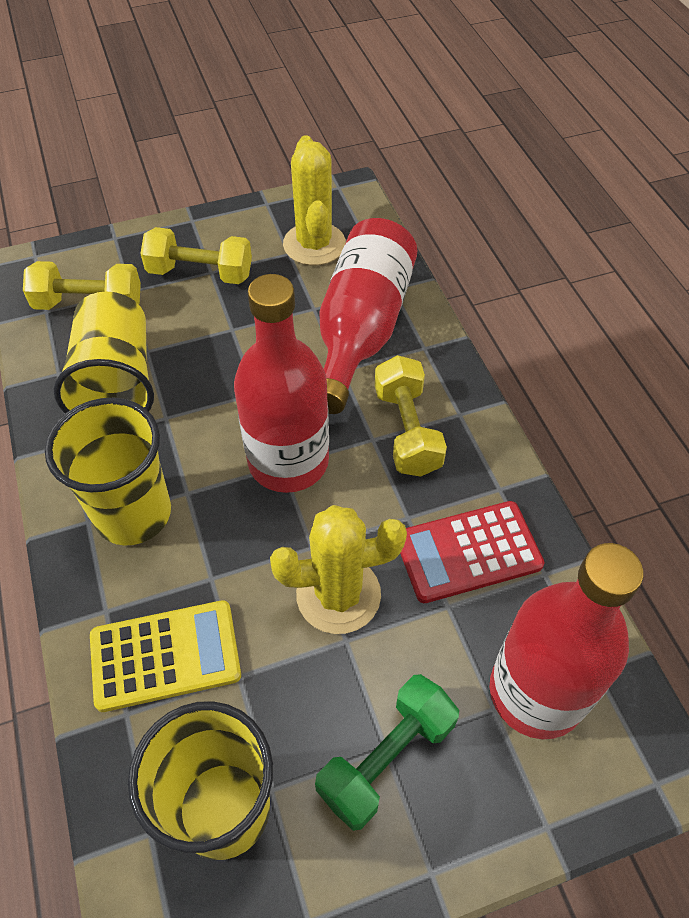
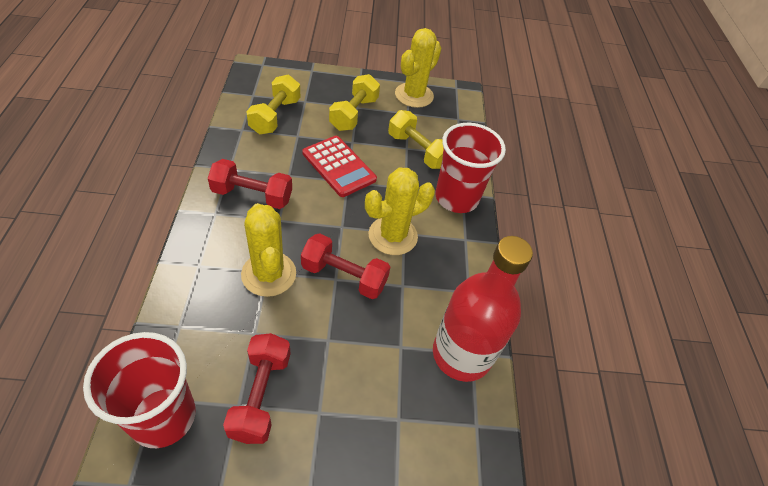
green dumbbell: [315,674,459,831] = 1 -> none = 0
red bottle: [234,274,329,493] [319,218,417,414] [490,543,644,739] = 3 -> [433,236,533,382] = 1
red cup: none = 0 -> [83,332,196,448] [435,123,506,213] = 2
red dumbbell: none = 0 -> [208,159,292,209] [223,333,291,444] [301,233,390,299] = 3
yellow cactus: [270,505,407,634] [283,135,346,265] = 2 -> [241,203,296,297] [365,168,435,255] [395,28,441,108] = 3
yellow calculator: [90,600,241,712] = 1 -> none = 0
yellow cup: [45,398,171,546] [53,292,154,414] [128,701,273,860] = 3 -> none = 0

